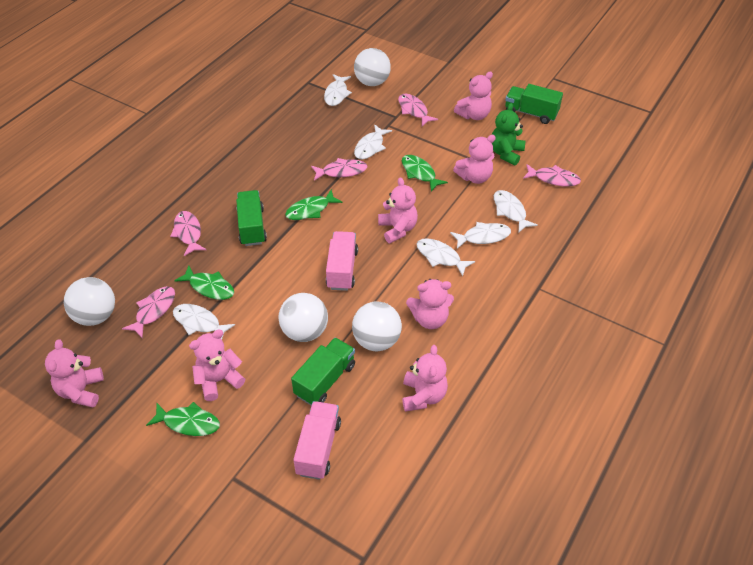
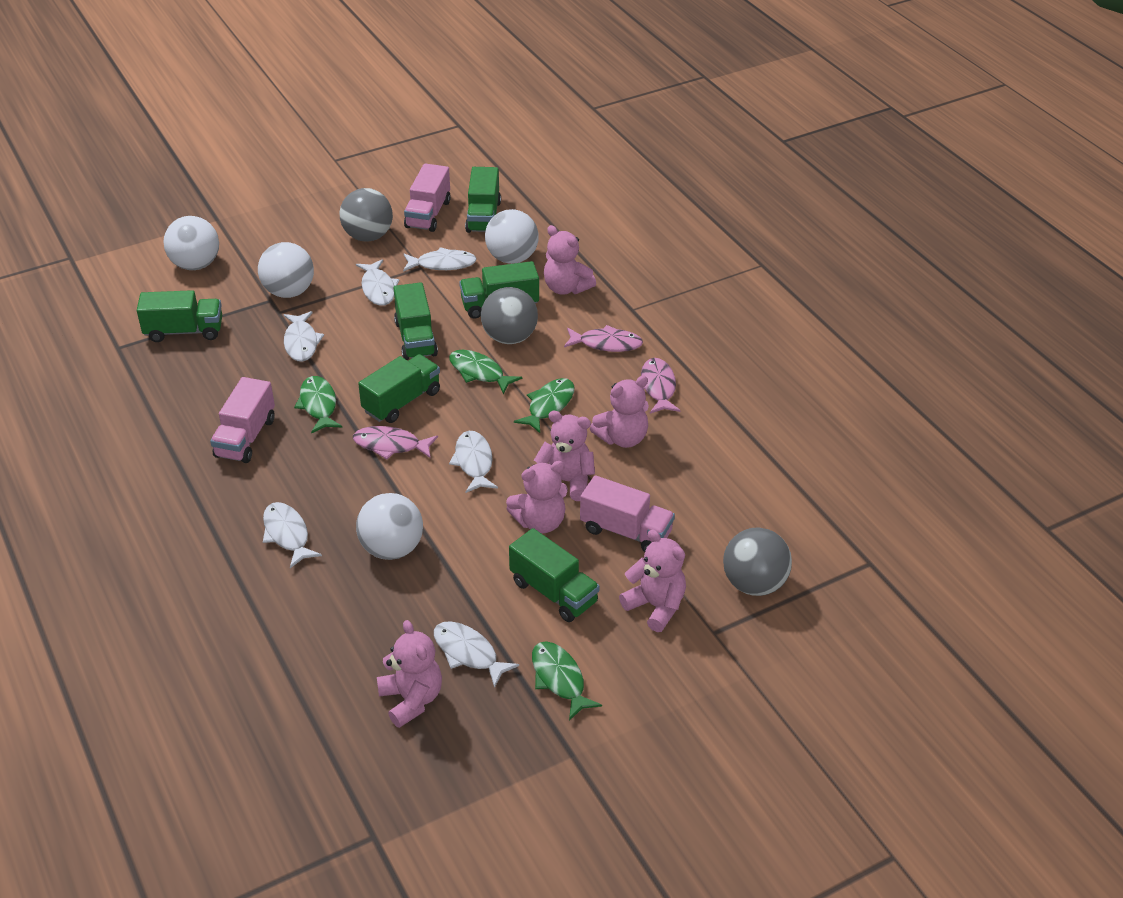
green teddy bear: [492,103,525,166] = 1 -> none = 0
green truck: [236,190,267,246] [291,338,355,405] [505,84,563,124] = 3 -> [137,290,222,342] [358,354,440,423] [394,282,438,360] [459,261,539,319] [465,167,501,233] [509,528,600,622] = 6
grey ball: none = 0 -> [340,188,393,242] [481,287,538,344] [723,528,792,596] = 3
pink fish: [122,286,175,338] [170,211,207,256] [311,158,368,181] [398,94,438,126] [523,164,581,186] = 5 -> [353,426,438,459] [564,325,643,352] [641,358,681,414] = 3
pink teddy bear: [45,339,104,408] [189,329,245,401] [378,177,418,243] [402,345,448,412] [406,279,454,329] [453,135,496,184] [454,72,493,120] = 7 -> [377,620,442,728] [506,461,568,533] [534,411,595,501] [544,225,596,295] [590,376,649,448] [619,529,686,632] = 6
pink truck: [293,401,341,480] [326,231,358,291] = 2 -> [210,377,275,463] [404,163,451,232] [580,475,675,552] = 3

